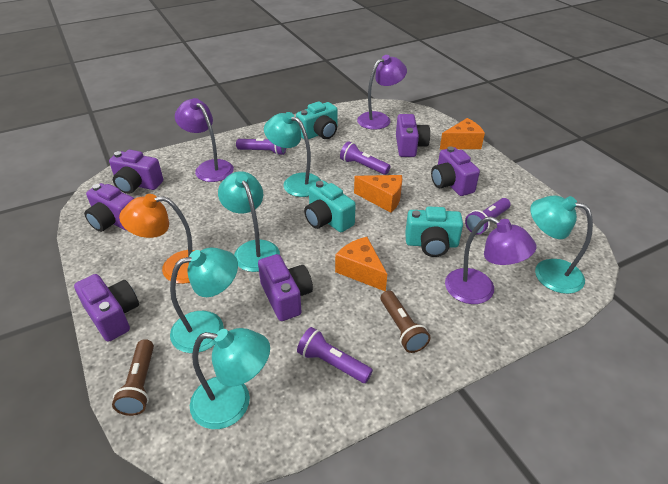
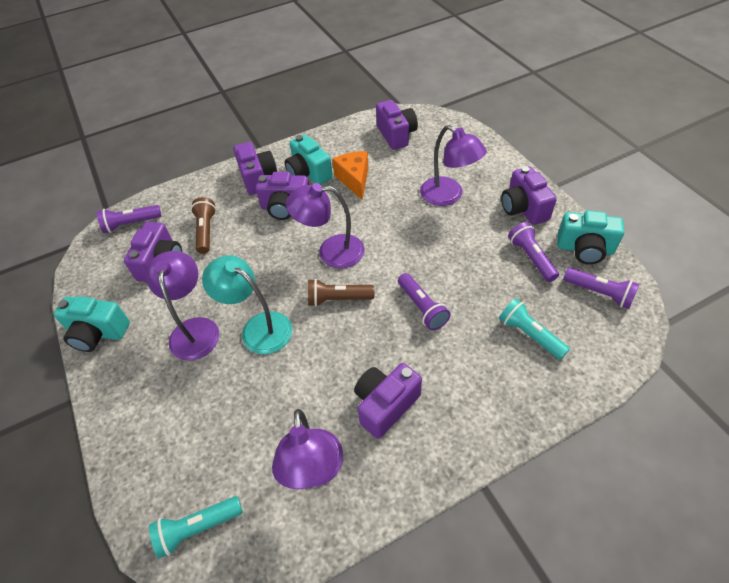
orange cheese: [335,237,387,291] [354,175,402,213] [440,118,485,149] = 3 -> [332,151,368,200] = 1
orange lamp: [119,194,195,284] = 1 -> none = 0
purple lamp: [175,98,234,182] [357,55,407,130] [445,216,537,304] = 3 -> [147,251,219,361] [272,409,343,489] [286,183,365,269] [420,125,487,206] = 4
turquoise flashlight: none = 0 -> [149,496,243,558] [499,298,570,360] = 2
turquoise lamp: [170,248,238,353] [190,328,270,429] [218,171,280,272] [264,112,322,197] [530,195,593,294] = 5 -> [202,255,292,354] = 1

